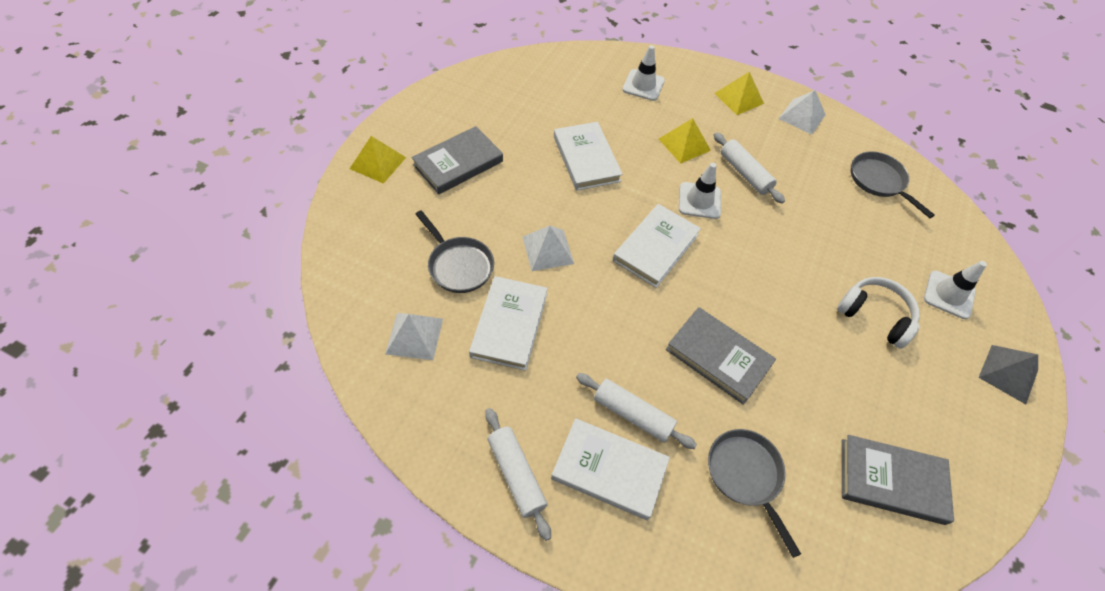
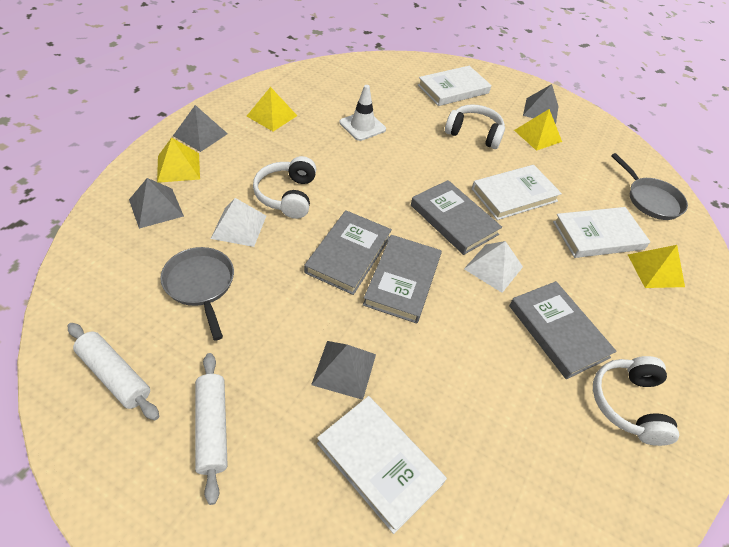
grey book: [411,126,503,194] [666,307,776,405] [842,435,954,525] = 3 -> [304,210,392,295] [363,235,442,324] [411,180,502,255] [509,281,617,379] = 4
grey pan: [416,211,494,293] [708,429,801,558] [851,151,935,218] = 3 -> [160,247,234,340] [611,153,688,220] = 2
grey pyramid: [978,345,1038,404] = 1 -> [129,178,184,229] [173,105,228,152] [311,341,376,400] [523,84,558,124] = 4
white headphones: [837,277,920,349] = 1 -> [253,156,316,219] [445,104,505,149] [593,356,679,446] = 3
white pyramid: [385,313,443,360] [522,226,574,271] [778,90,826,135] = 3 -> [211,198,266,247] [464,241,523,293] = 2
white rolling pin: [485,408,551,541] [576,373,697,449] [714,132,785,204] = 3 -> [68,323,159,420] [195,353,228,505] = 2
white traffic cone: [622,45,665,101] [679,163,721,219] [924,261,987,319] = 3 -> [340,85,386,141] = 1
yellow pyramid: [350,136,406,184] [659,118,711,164] [714,72,764,115] = 3 -> [157,137,200,183] [247,87,297,131] [514,109,562,151] [628,245,685,288] = 4

